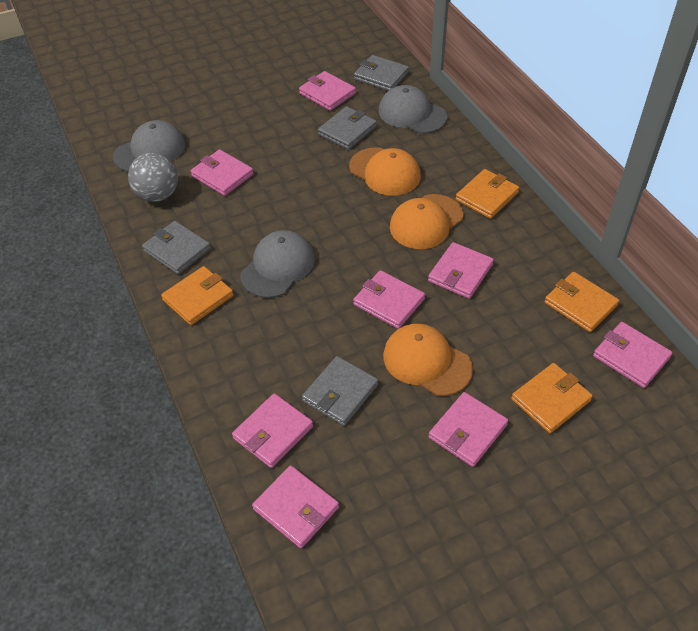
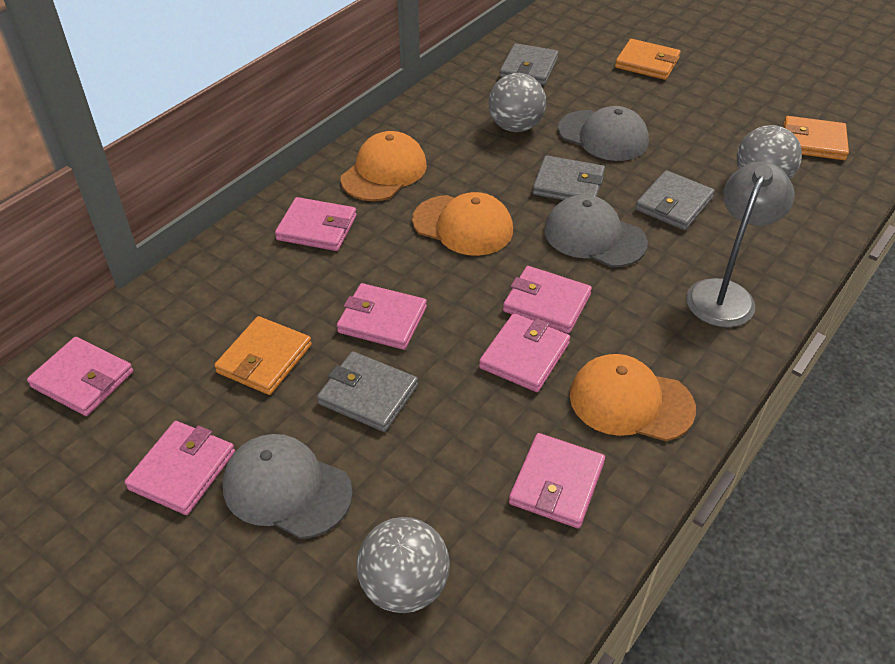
grey ball: [128,153,178,202] = 1 -> [357,517,450,613] [489,73,546,132] [737,125,802,179] = 3
grey lamp: none = 0 -> [686,162,794,327] = 1
orange wallet: [161,266,234,325] [456,169,519,219] [511,363,593,433] [544,272,619,332] = 4 -> [214,316,312,395] [615,39,681,80] [784,116,849,160] = 3
pink wallet: [191,149,254,196] [232,393,313,468] [252,465,339,548] [299,71,356,111] [353,270,425,329] [428,242,494,299] [428,392,508,467] [593,322,673,388] = 8 -> [27,337,133,416] [125,421,235,515] [275,197,357,251] [337,283,427,350] [479,313,570,392] [503,266,592,334] [509,433,605,528] = 7

